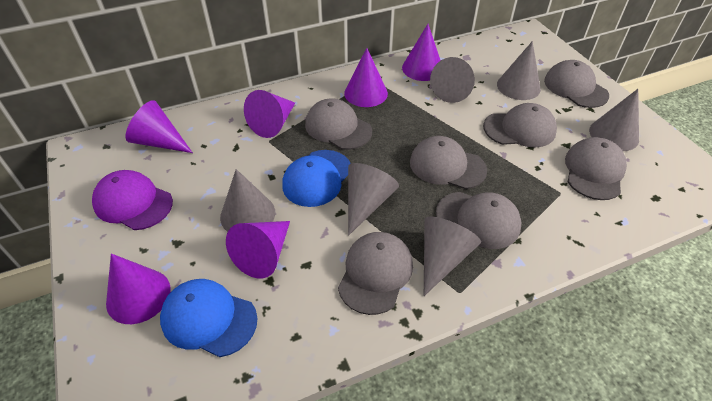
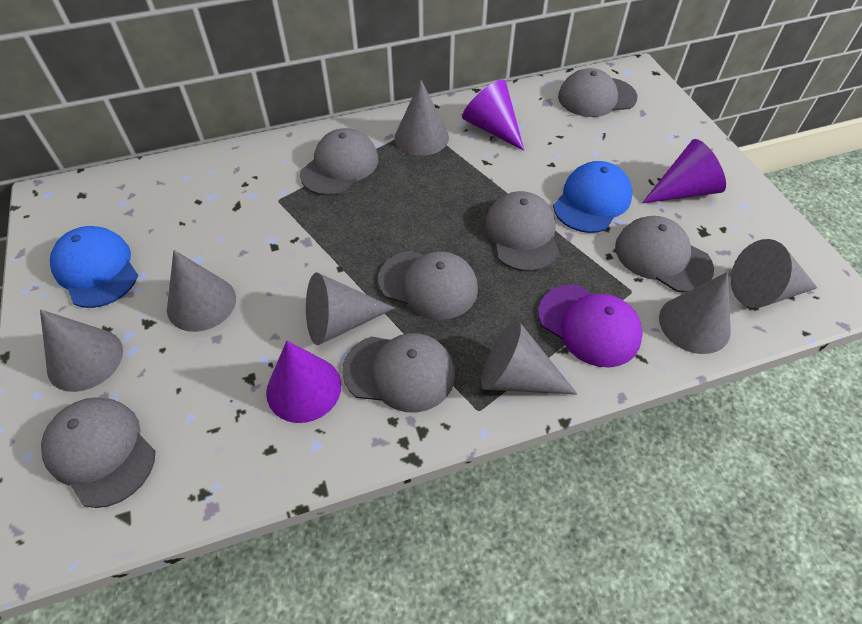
grey cone: [220,169,275,232] [348,163,399,236] [424,217,481,296] [430,57,475,103] [497,41,541,100] [589,89,639,151] = 6 -> [40,309,123,392] [167,250,236,332] [306,272,395,345] [394,80,449,156] [481,321,577,394] [659,272,731,354] [731,239,817,308] = 7
purple cone: [106,253,171,324] [125,100,193,153] [226,221,290,278] [244,90,295,138] [344,48,388,107] [402,24,441,81] = 6 -> [266,341,341,423] [462,80,524,151] [642,139,726,203] = 3

